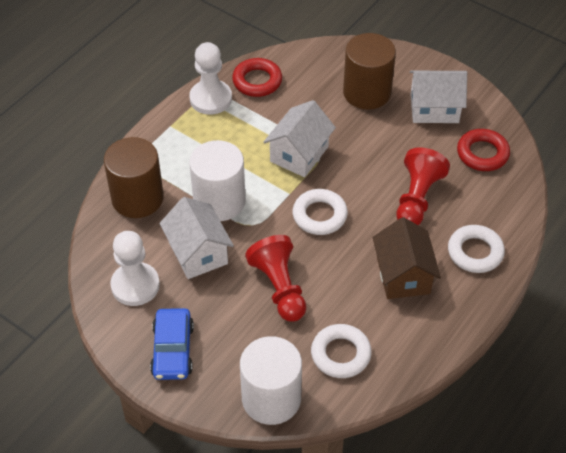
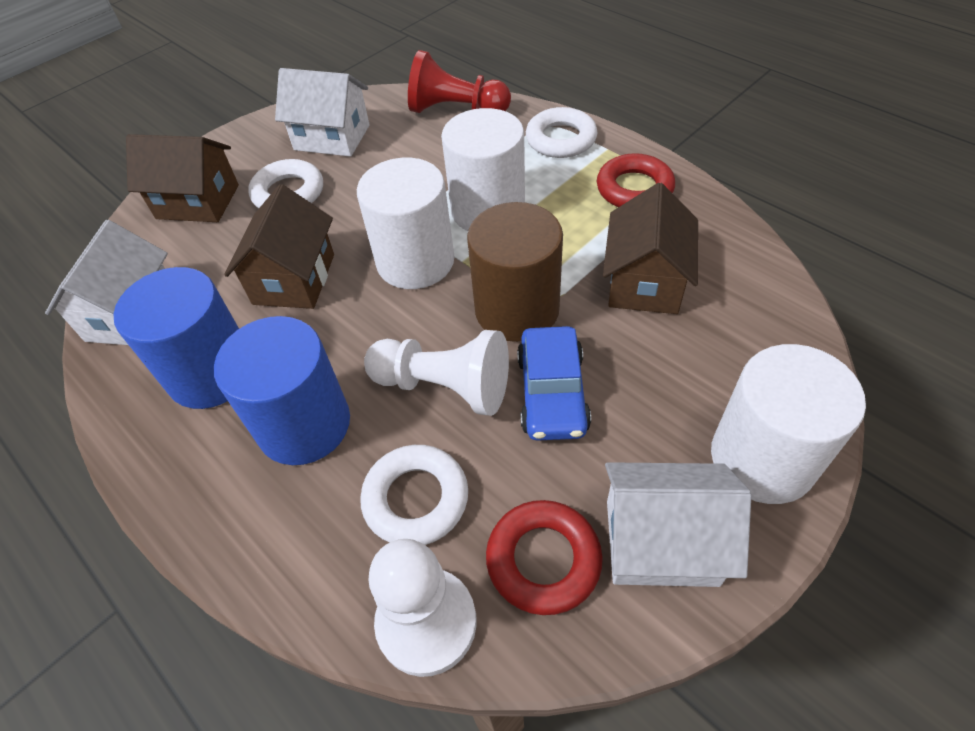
blue cylinder: none = 0 -> [114,267,239,409] [214,316,350,465] = 2
brown cylinder: [104,137,163,218] [343,33,396,110] = 2 -> [467,202,563,342] = 1
brown house: [373,217,441,299] = 1 -> [126,134,239,222] [224,184,334,309] [603,183,698,314] = 3
red pawn: [245,235,306,322] [396,147,450,225] = 2 -> [408,50,511,113] = 1
white cylinder: [189,140,246,221] [240,336,302,425] = 2 -> [357,158,455,289] [441,108,525,231] [711,344,866,504] = 3

